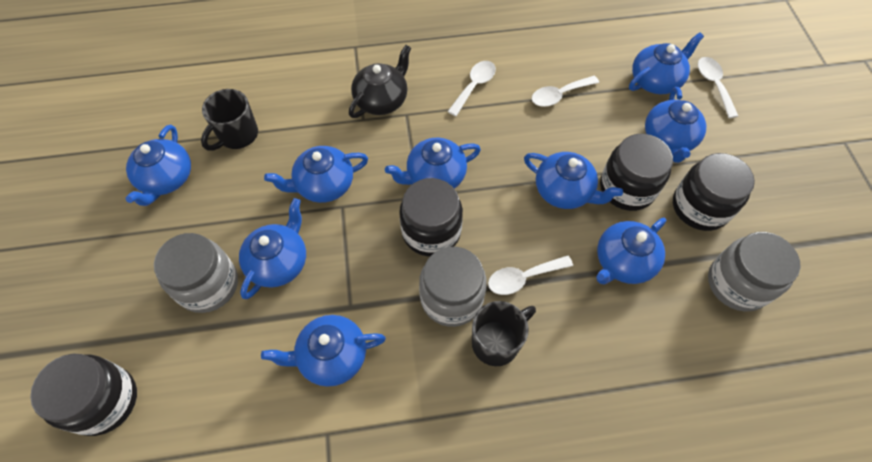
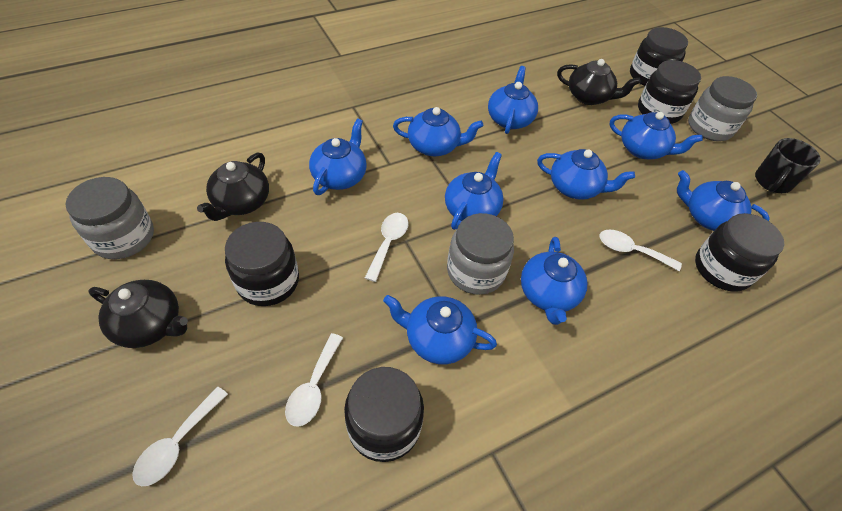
black jar: [30,354,137,436] [399,178,463,256] [600,134,673,211] [673,153,755,231] = 4 -> [225,222,299,306] [344,367,424,462] [630,27,688,86] [638,60,701,124] [695,213,784,292] = 5
black mug: [201,89,258,151] [472,301,536,366] = 2 -> [755,138,821,193] = 1
black teapot: [349,45,411,118] = 1 -> [89,280,188,348] [197,152,269,221] [557,59,641,105] = 3

